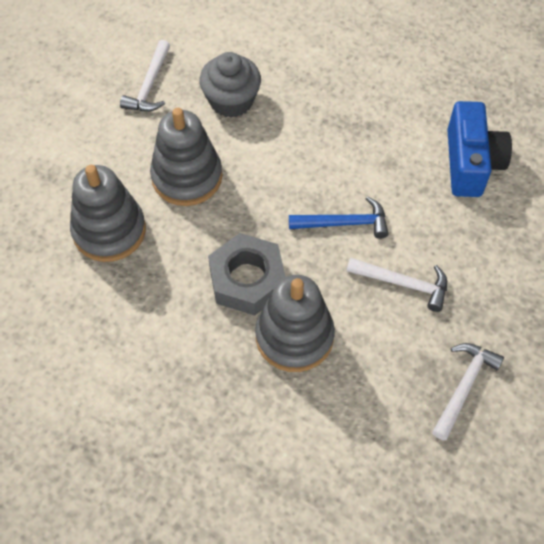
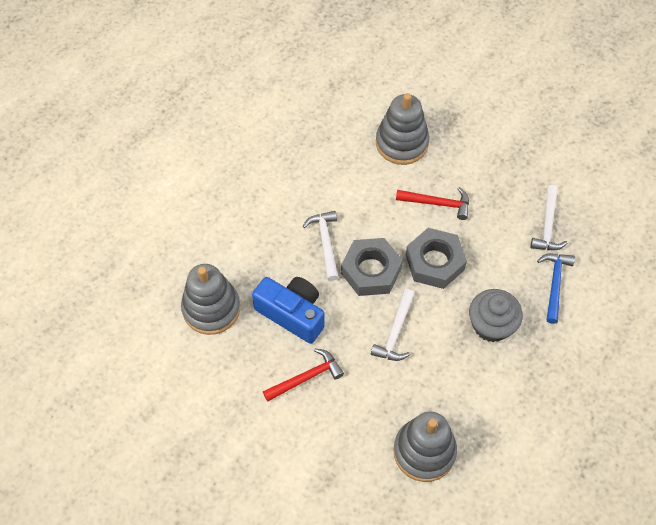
grey nut: [208,233,286,315] = 1 -> [341,238,403,296] [406,228,467,289] = 2
red hammer: none = 0 -> [263,349,344,402] [396,187,469,220] = 2

